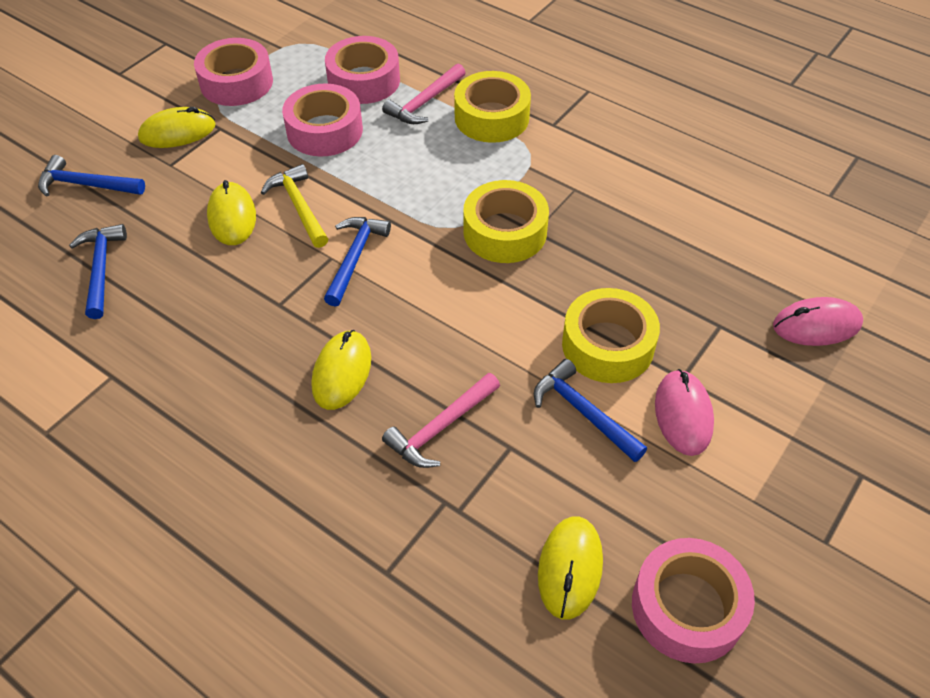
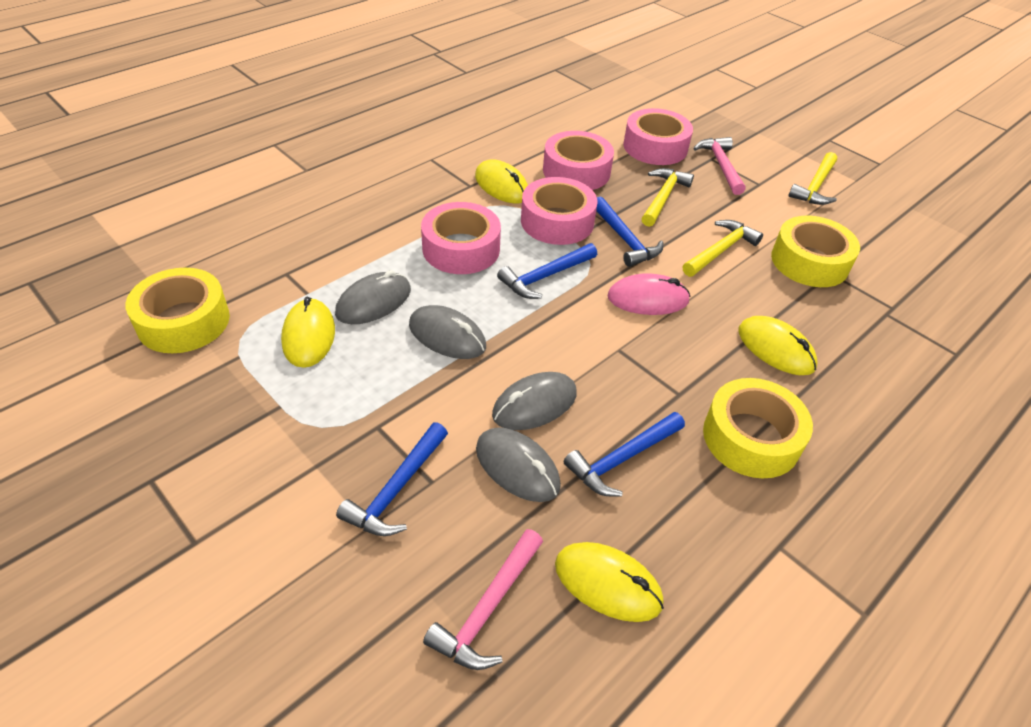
grey mouse: none = 0 -> [335,270,411,324] [409,305,486,359] [476,427,561,502] [492,372,577,430] = 4
pink mouse: [655,369,714,456] [773,297,863,346] = 2 -> [607,273,690,315] = 1
yellow hammer: [261,164,328,248] = 1 -> [641,168,694,227] [683,220,763,277] [788,152,837,205] = 3

